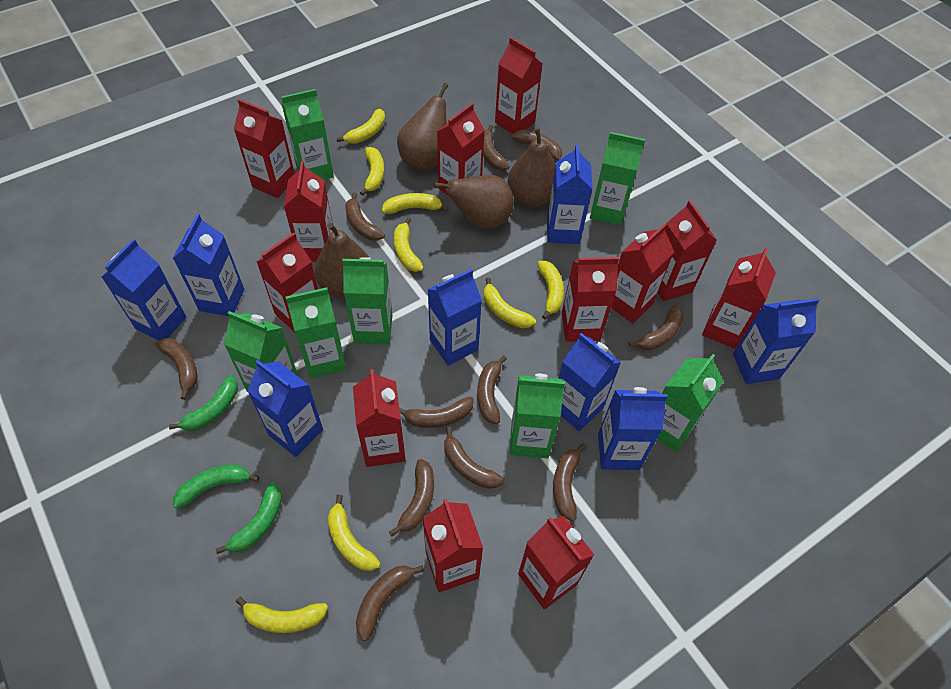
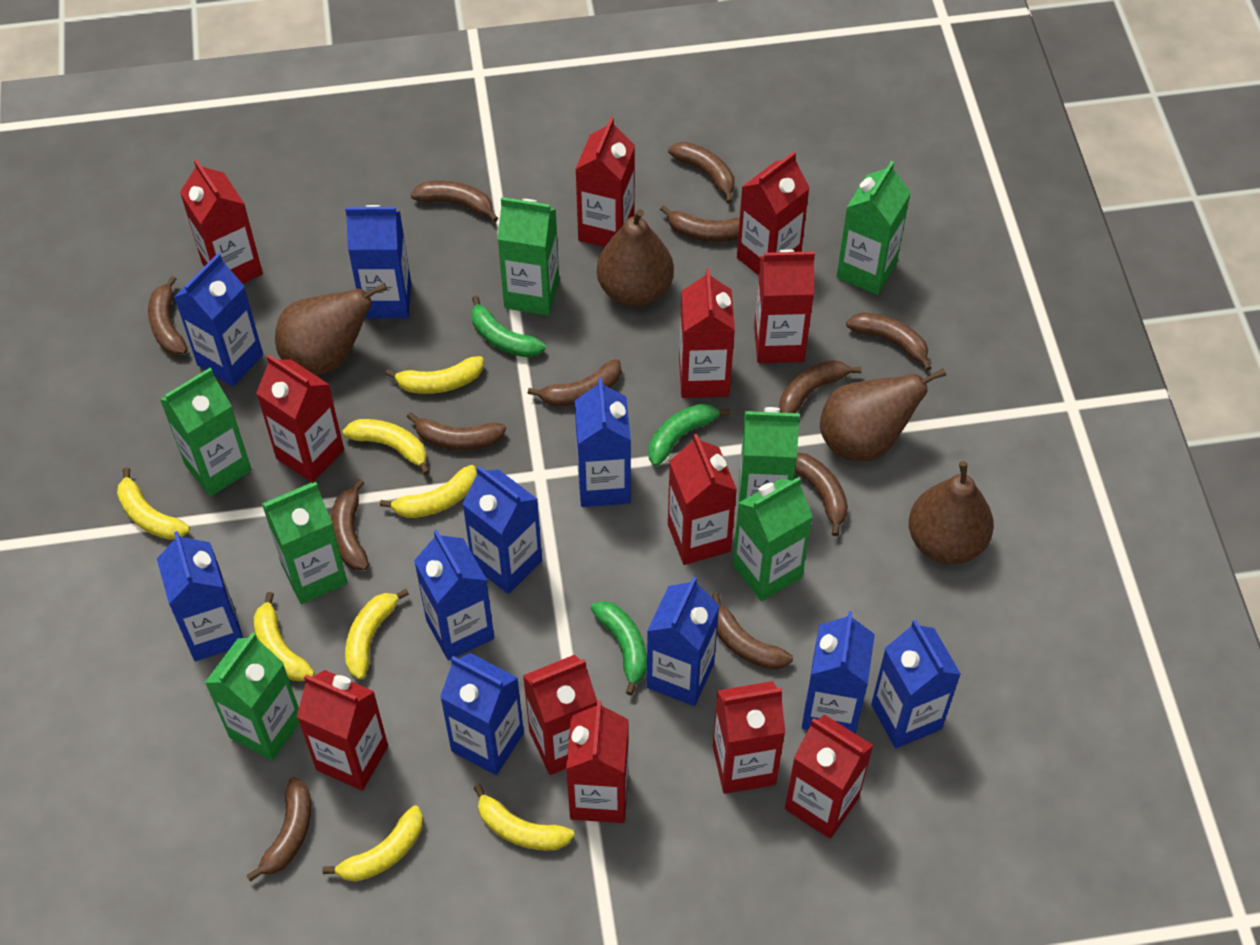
blue carton: [102,239,186,340] [173,214,244,316] [247,360,323,457] [427,269,482,366] [547,144,593,244] [558,333,621,431] [598,387,668,470] [733,298,820,384] = 8 -> [157,531,243,661] [174,253,263,386] [345,205,411,318] [414,530,494,660] [440,653,524,775] [462,466,542,594] [575,378,631,507] [647,576,720,706] [802,611,875,734] [871,620,961,748] = 10
brown banana: [155,338,197,400] [345,192,385,241] [356,565,424,641] [389,459,434,537] [399,397,474,428] [444,427,504,489] [477,355,507,424] [483,125,509,170] [512,130,562,161] [553,444,587,521] [629,305,684,350] = 11 -> [148,276,188,355] [246,777,311,882] [331,479,369,570] [407,412,506,450] [411,181,498,222] [528,359,621,406] [660,205,740,242] [668,142,734,203] [712,593,793,670] [779,360,861,413] [795,452,848,536] [846,312,931,371] = 12

